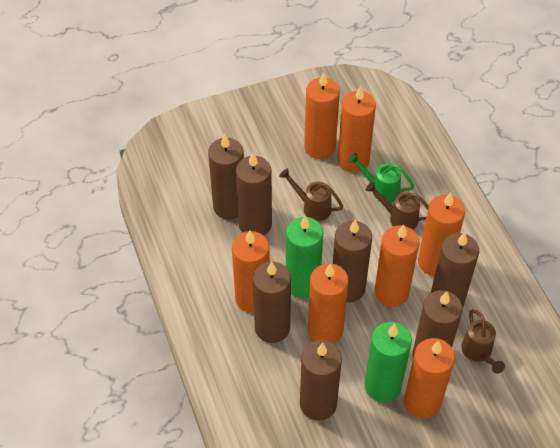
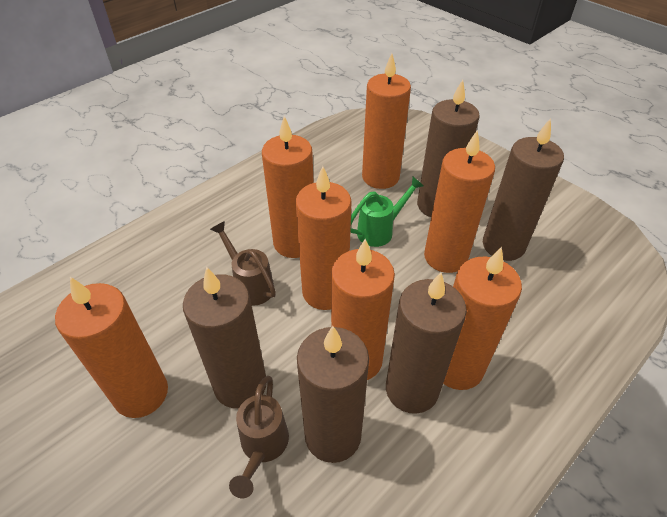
brown candle: [208,134,244,219] [236,153,272,235] [253,262,291,343] [300,340,342,421] [333,220,372,302] [412,290,463,358] [431,232,479,308] = 7 -> [183,266,266,409] [297,326,369,463] [386,272,467,414] [417,80,480,217] [483,118,564,261] = 5
brown watering can: [279,168,343,221] [366,182,429,230] [461,309,505,374] = 3 -> [210,221,276,306] [229,376,289,498] = 2
green candle: [286,215,323,299] [365,322,412,402] = 2 -> none = 0

